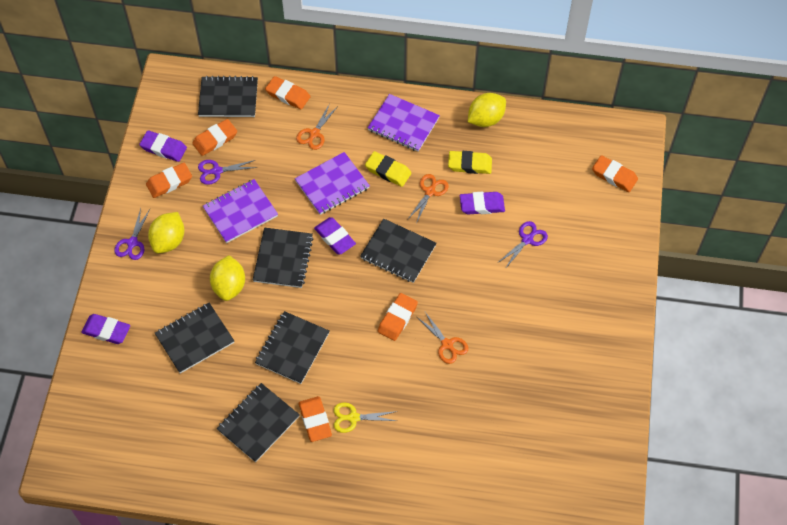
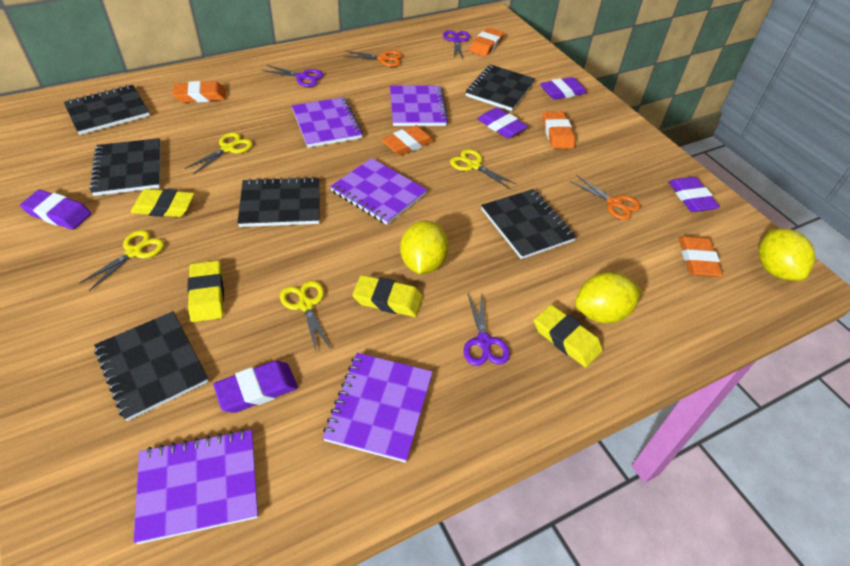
orange eraser: [146,163,192,198] [192,119,237,156] [265,76,310,109] [299,396,332,442] [378,293,418,341] [592,155,638,192] = 6 -> [172,81,226,103] [381,125,435,156] [469,28,504,57] [543,111,575,149] [679,236,723,277] = 5
orange scissors: [296,103,338,150] [407,174,449,224] [417,312,468,364] = 3 -> [343,50,402,67] [570,175,641,220] = 2
purple eraser: [81,314,130,344] [139,130,187,162] [314,217,356,255] [460,192,505,215] = 4 -> [20,190,92,230] [213,360,298,413] [477,108,528,138] [540,77,587,100] [669,177,720,212] = 5
purple notebook: [203,179,278,243] [295,152,370,215] [368,94,440,152] = 3 -> [134,429,258,544] [292,97,363,148] [323,353,433,463] [330,158,427,225] [390,86,448,126] = 5
yellow eraser: [365,151,411,187] [448,151,492,174] = 2 -> [131,189,195,217] [187,260,224,322] [352,275,423,317] [534,305,603,367] = 4
yellow scissors: [334,402,398,433] = 1 -> [79,230,165,291] [185,132,253,175] [280,281,331,351] [450,149,517,189] = 4

